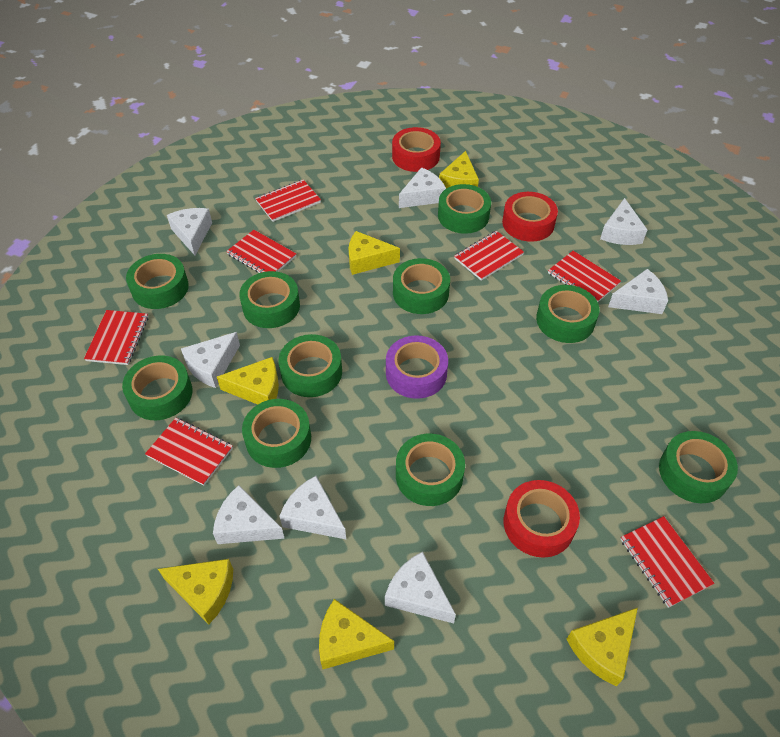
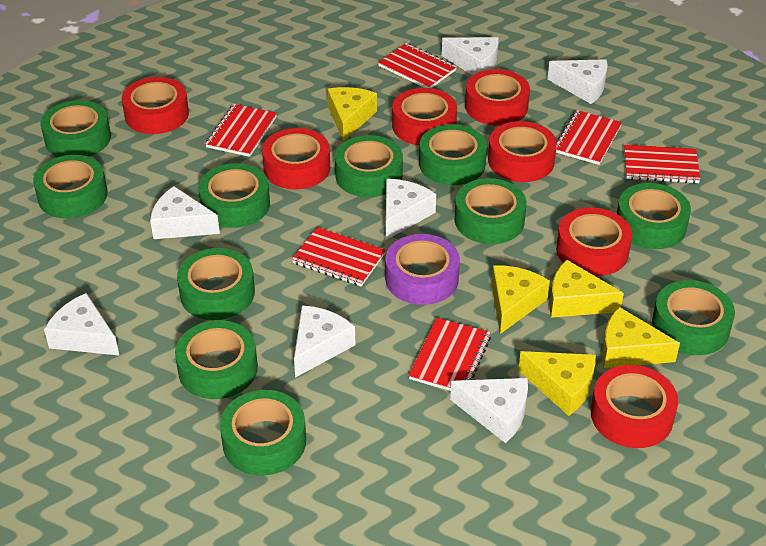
green tape: [122,355,192,420] [126,254,189,309] [239,271,300,328] [242,399,311,468] [279,334,342,397] [393,258,450,314] [396,434,465,506] [438,184,491,234] [536,285,599,343] [659,431,738,503] = 10 -> [33,155,108,218] [41,100,111,157] [175,320,258,399] [177,248,255,320] [198,163,270,228] [220,390,306,476] [335,135,403,197] [419,124,487,185] [455,178,526,244] [617,183,691,249] [652,280,735,355] = 11
red notebook: [84,310,148,365] [145,418,233,486] [226,230,296,273] [255,179,321,222] [454,231,524,281] [548,251,621,302] [620,516,714,608] = 7 -> [205,104,277,157] [292,227,386,286] [378,43,457,88] [409,318,491,391] [556,110,622,165] [624,145,700,183] = 6
red tape: [392,127,441,172] [502,192,558,242] [504,480,580,558] = 3 -> [122,77,189,134] [262,128,330,190] [392,88,457,145] [465,69,530,126] [488,121,557,182] [556,208,632,276] [591,365,678,448] = 7
white cheese: [167,208,212,255] [181,332,240,388] [213,485,285,544] [279,476,346,539] [385,552,456,623] [399,167,446,208] [600,198,647,245] [608,269,668,314] = 8 -> [44,293,119,355] [150,186,220,239] [294,305,355,378] [386,179,436,240] [442,37,499,75] [450,378,528,443] [547,59,608,104] = 7
yellow cheese: [158,559,233,624] [217,357,279,404] [319,599,394,669] [349,231,400,275] [439,151,479,189] [566,608,638,686] = 6 -> [327,87,377,142] [492,265,550,334] [518,351,596,416] [550,260,624,318] [602,307,680,368] = 5

